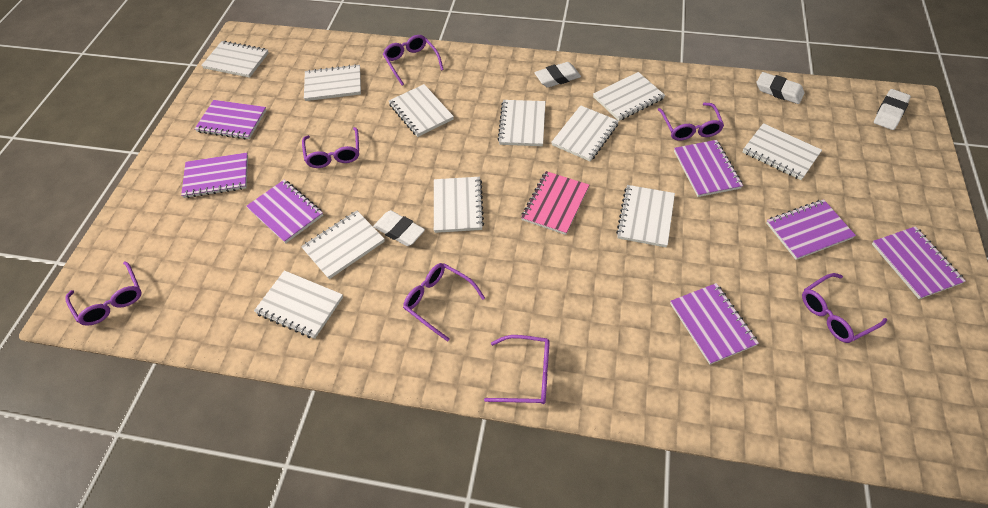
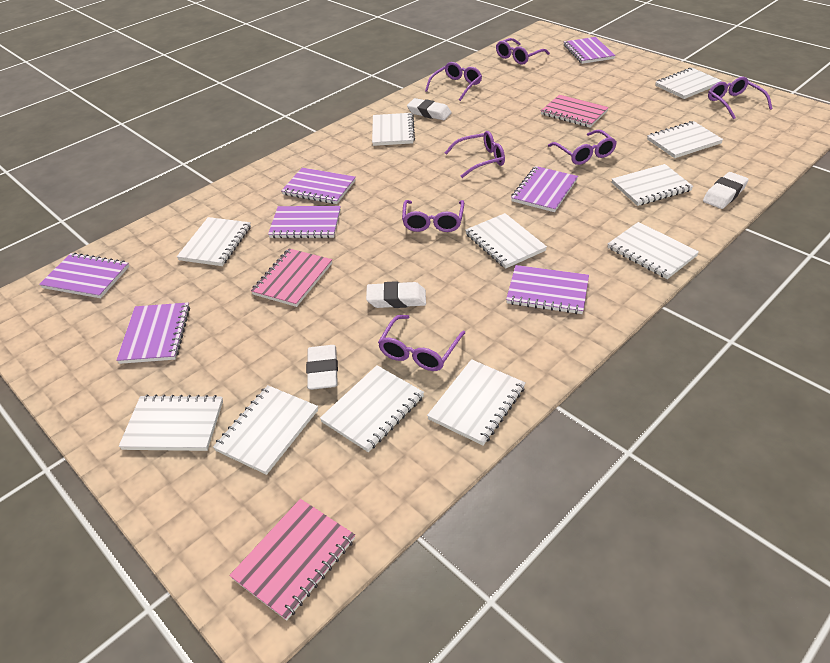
pink notebook: [521,171,589,235] = 1 -> [229,499,355,621] [251,248,332,307] [541,95,609,128] = 3

